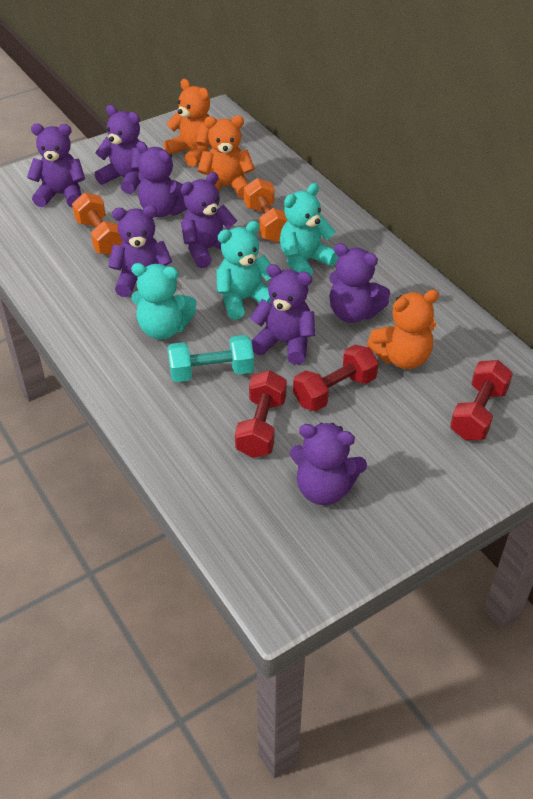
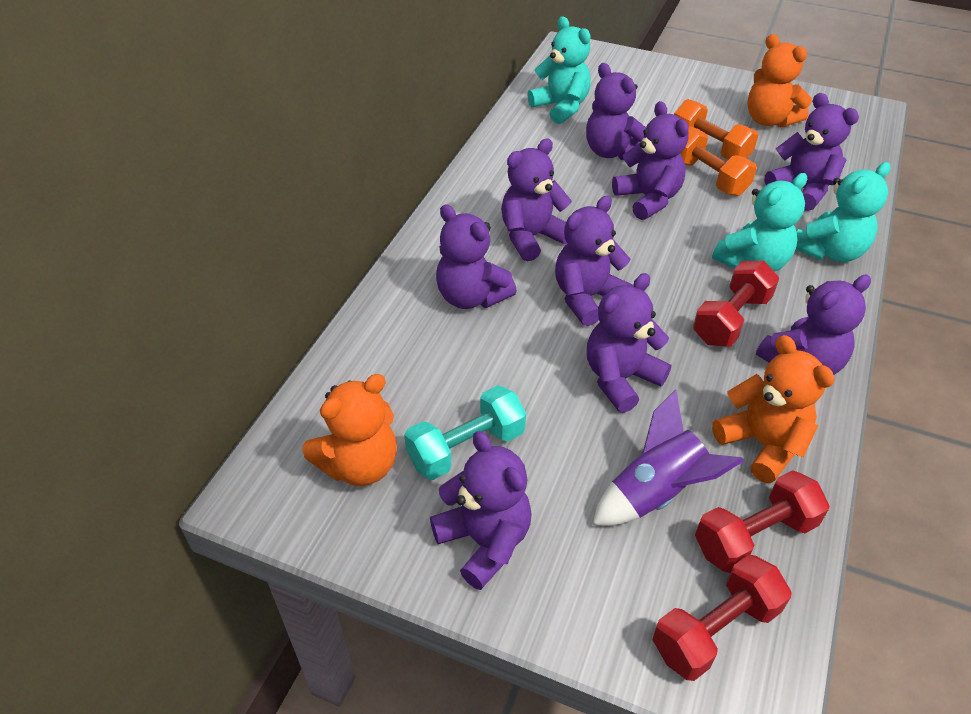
purple rocket: none = 0 -> [592,390,744,526] = 1
purple teddy bear: [27,124,85,208] [95,105,141,194] [108,205,172,297] [136,141,187,217] [181,172,237,268] [250,264,315,365] [290,423,367,505] [329,243,390,323] = 8 -> [430,431,531,590] [436,204,517,309] [501,138,572,261] [555,196,633,326] [586,63,646,160] [587,273,671,413] [612,101,689,220] [756,275,871,375] [764,93,859,211] = 9

